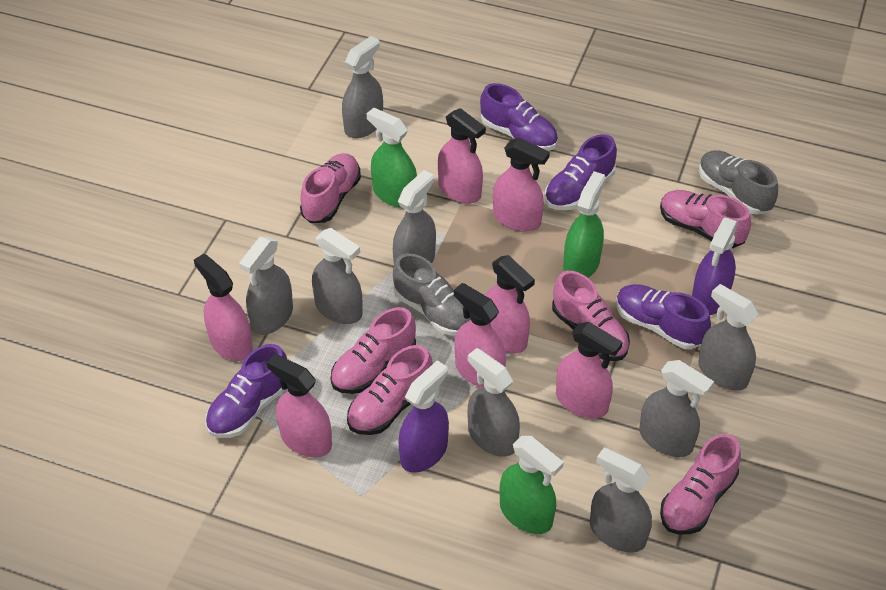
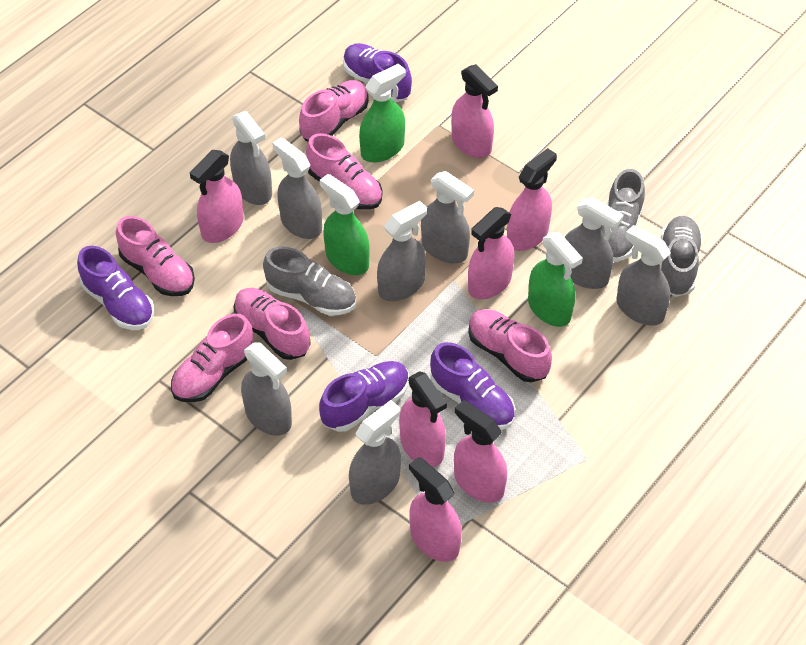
grey shoe: [393,253,471,336] [699,150,778,215] = 2 -> [263,246,356,316] [601,169,645,262] [661,216,703,297] = 3
purple spray bottle: [398,360,449,473] [692,217,738,315] = 2 -> none = 0

